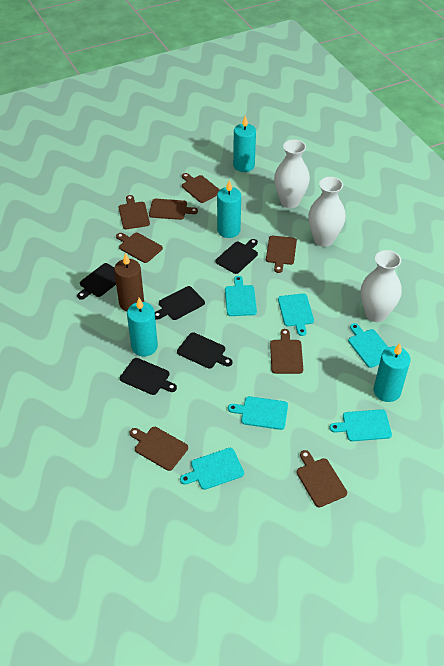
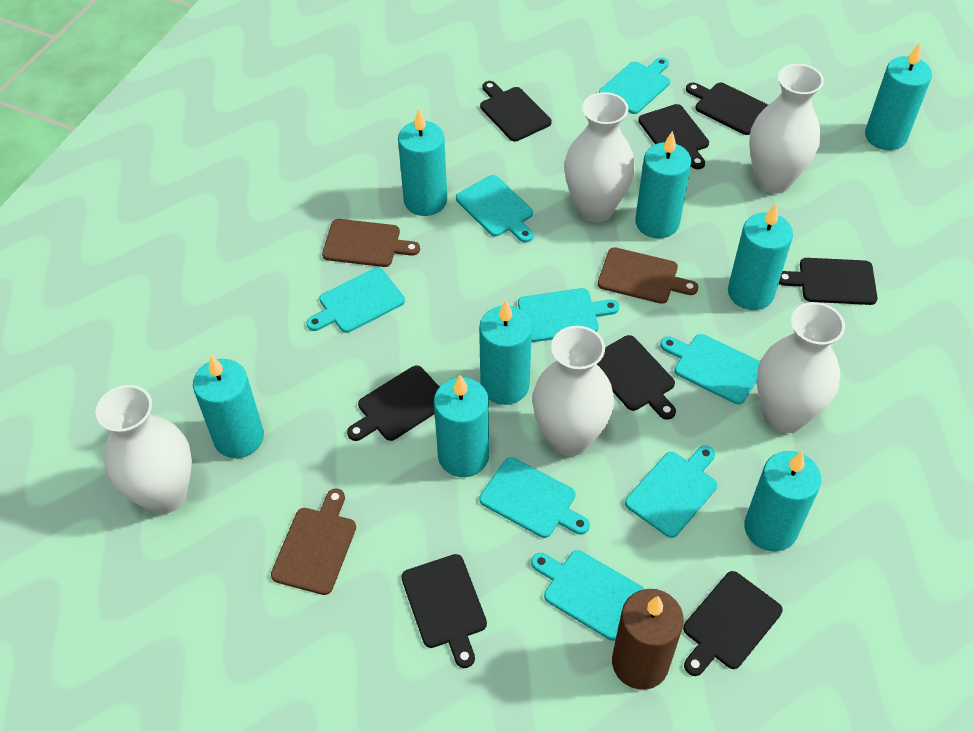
black cutting board: [77,263,116,300] [120,358,177,395] [155,286,205,320] [177,332,232,369] [215,239,258,274] = 5 -> [347,365,439,441] [401,554,487,668] [480,81,552,142] [597,335,676,420] [638,104,709,169] [683,571,783,676] [686,82,768,135] [779,258,878,305] = 8
brown cutting board: [116,233,163,263] [119,195,150,229] [130,427,188,471] [149,199,198,220] [182,173,220,203] [266,236,297,273] [270,329,303,374] [297,450,347,507] = 8 -> [271,489,356,595] [322,219,420,267] [598,247,698,304] = 3
turquoise candle: [127,298,158,356] [217,180,241,238] [233,115,256,172] [373,343,411,402] = 4 -> [193,355,264,458] [398,109,447,216] [434,375,489,477] [479,300,532,405] [635,131,691,238] [728,204,793,310] [744,451,821,552] [865,43,932,150] = 8
turquoise cutting board: [180,448,244,490] [225,276,257,316] [228,396,288,430] [278,294,314,336] [329,409,392,441] [348,323,388,368] = 6 -> [306,267,405,333] [456,175,533,243] [479,457,590,538] [518,288,619,342] [531,550,644,641] [599,57,670,114] [625,445,717,538] [660,334,760,404] = 8
white vase: [274,139,310,208] [308,177,346,247] [361,250,402,322] = 3 -> [96,385,192,514] [532,326,614,456] [564,92,635,222] [749,64,824,194] [757,302,845,433] = 5

